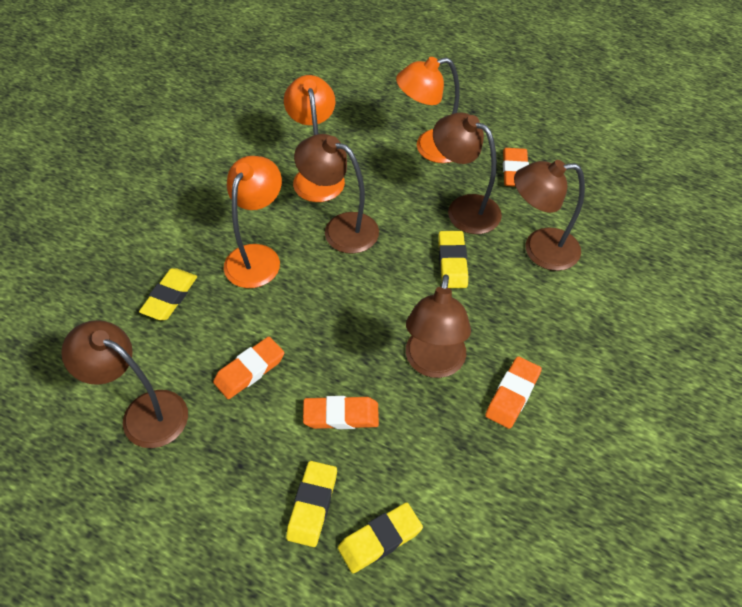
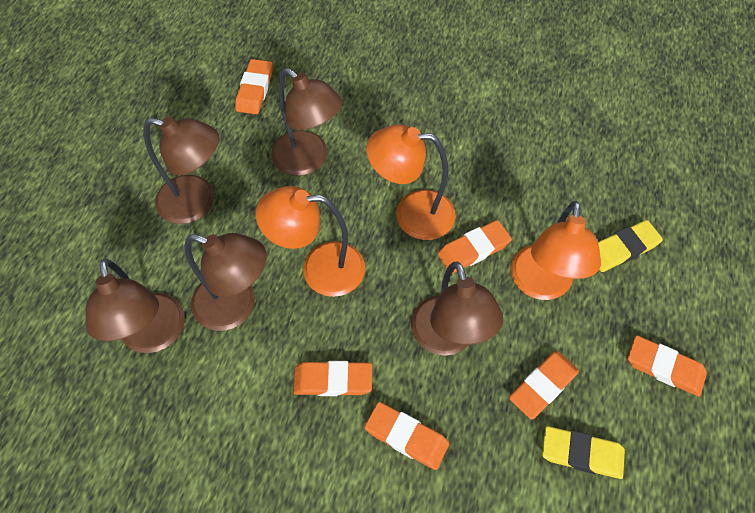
orange eraser: [213,337,284,399] [303,396,379,429] [485,356,542,429] [503,148,529,187] = 4 -> [235,59,273,114] [293,361,372,396] [365,402,449,470] [438,220,512,274] [509,351,579,420] [628,335,707,397] = 6
yellow eraser: [139,268,197,320] [286,461,337,547] [338,502,423,574] [438,231,468,288] = 4 -> [542,426,625,479] [598,220,663,272] = 2

